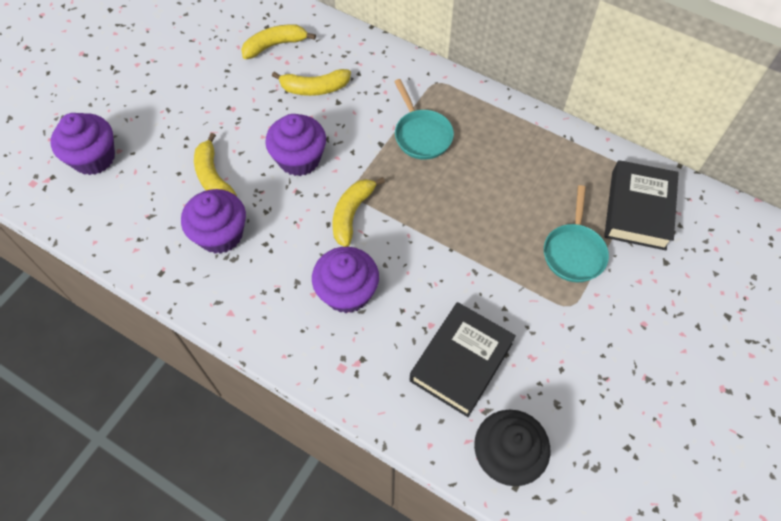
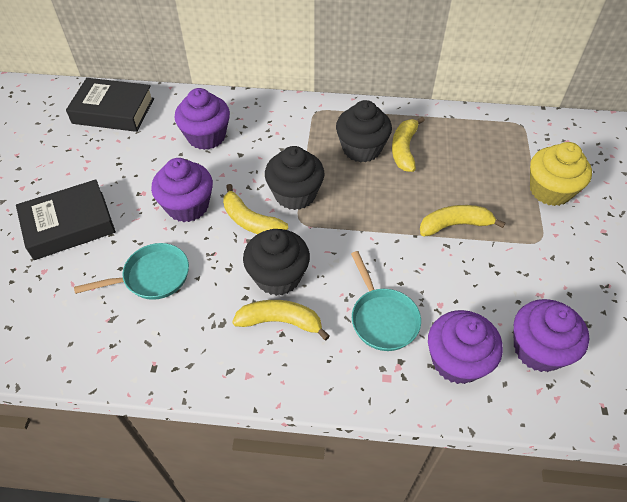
black cupcake: [474,410,550,486] = 1 -> [243,229,310,296] [265,146,324,210] [336,100,392,163] = 3
yellow cupcake: none = 0 -> [530,142,592,206] = 1

